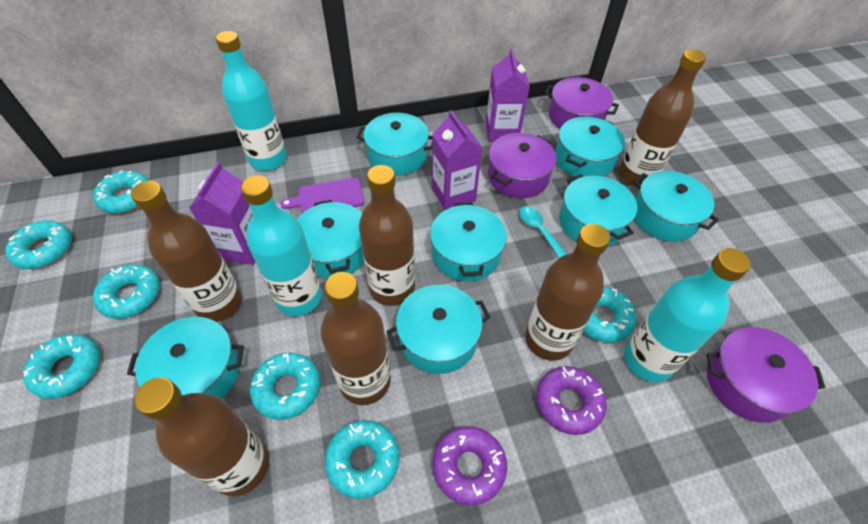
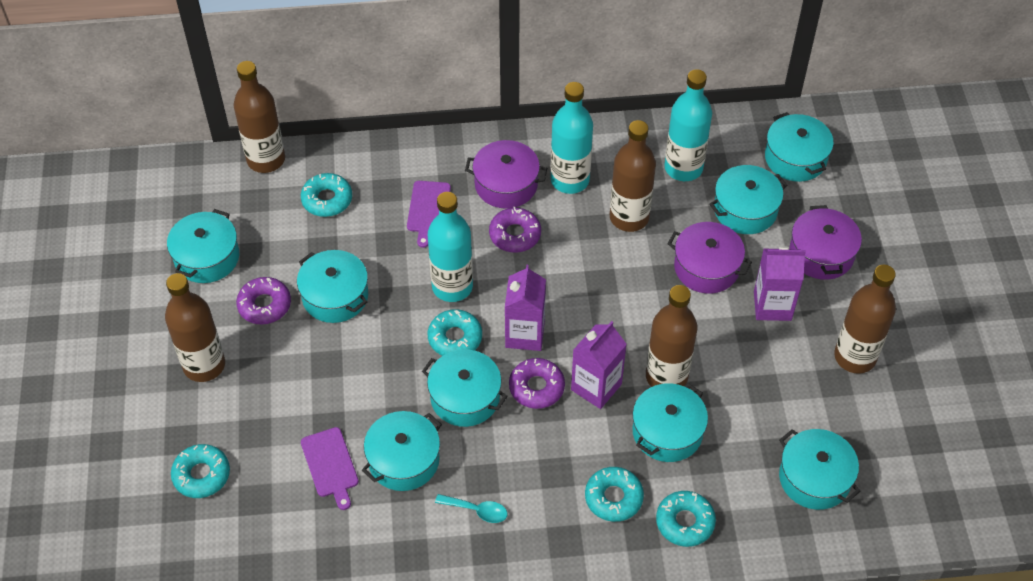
brown bottle: [131,181,242,322] [135,377,269,497] [320,272,391,405] [359,165,415,306] [525,224,610,361] [619,49,706,187] = 6 -> [165,273,225,382] [234,61,285,173] [610,120,656,232] [646,285,698,387] [834,265,896,373] = 5
purple cutting board: [280,178,364,213] = 1 -> [301,427,359,510] [407,181,451,248] = 2
purple donut: [433,426,507,505] [536,366,607,435] = 2 -> [236,277,291,324] [489,207,541,253] [509,358,565,409] = 3
turquoise donut: [5,221,72,269] [23,334,100,399] [93,170,149,213] [93,264,160,319] [250,353,320,420] [325,420,400,499] [583,286,637,343] = 7 -> [171,444,230,498] [301,173,352,217] [428,309,482,356] [585,467,644,522] [656,491,716,547] = 5

